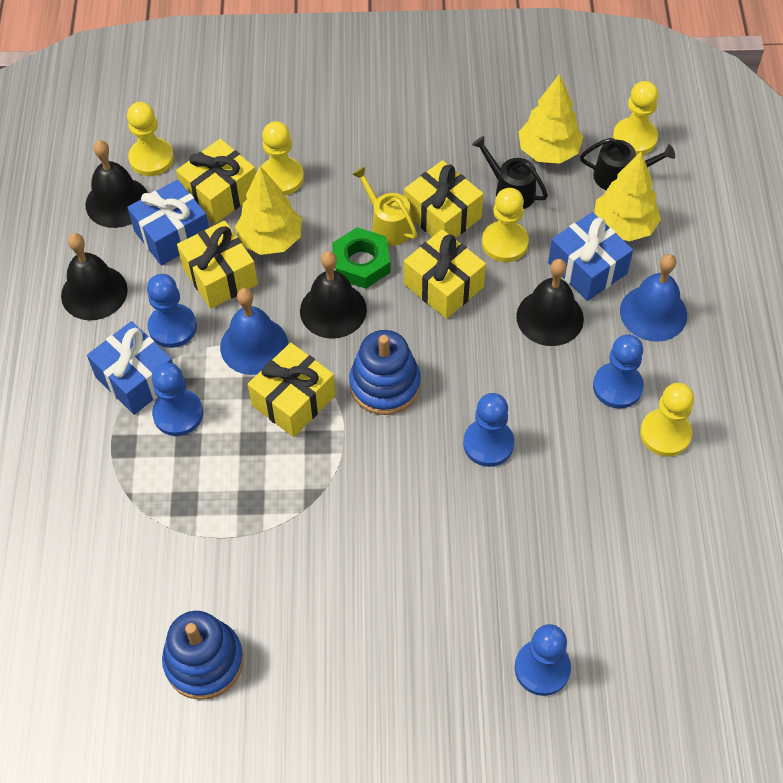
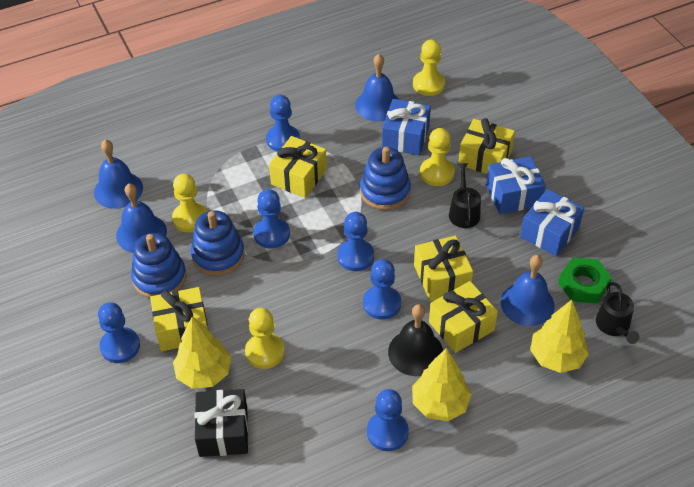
black bell: [61,233,128,320] [85,140,148,228] [300,251,367,339] [516,259,584,346] = 4 -> [388,304,443,376] = 1
black gift: none = 0 -> [194,389,248,457] = 1
blue bell: [220,288,288,375] [620,254,687,342] = 2 -> [94,139,143,209] [116,184,167,253] [355,54,399,122] [501,255,555,326] = 4
blue pawn: [147,274,197,348] [152,362,203,436] [463,393,514,467] [515,624,571,696] [593,334,644,409] = 5 -> [98,302,140,363] [254,189,290,248] [266,95,300,152] [337,212,374,271] [363,259,401,320] [367,389,409,451] = 6
blue stacking toy: [162,611,244,700] [349,330,421,415] = 2 -> [131,233,186,298] [191,210,245,276] [360,147,411,210] = 3
yellow pawn: [127,102,174,176] [261,121,304,196] [482,188,529,262] [613,81,658,156] [640,383,694,457] = 5 -> [172,174,208,233] [245,308,285,369] [413,40,445,96] [420,128,455,186] = 4
yellow watering can: [352,167,417,246] = 1 -> none = 0

